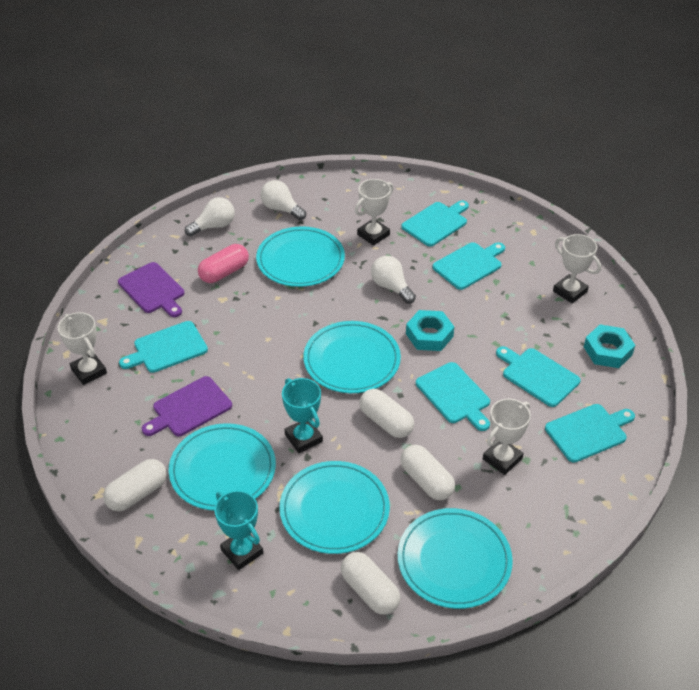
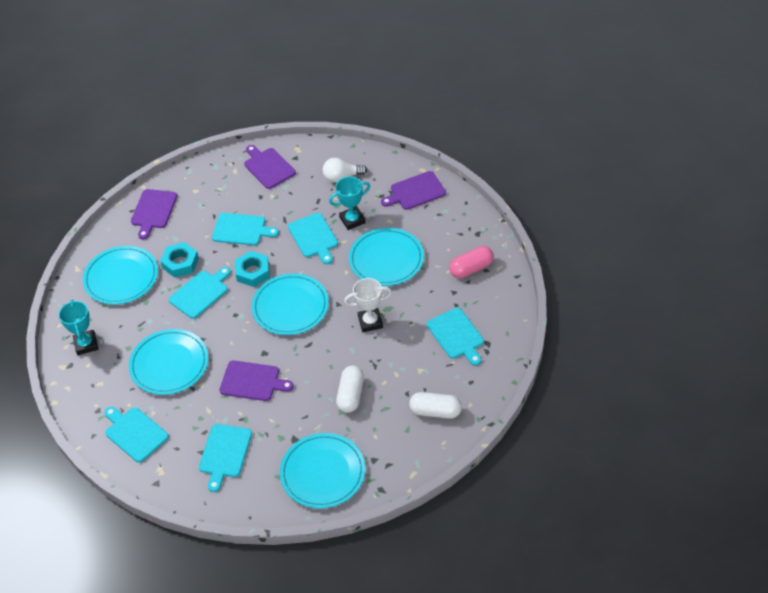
purple cutting board: [118,262,185,317] [142,376,232,436] = 2 -> [131,189,177,239] [219,361,294,401] [244,145,296,189] [381,171,446,210] = 4
white capsule: [103,459,167,511] [341,552,400,615] [360,389,414,438] [400,445,455,500] = 4 -> [336,366,364,413] [409,392,462,419] = 2
white light bulb: [185,197,235,236] [261,180,306,220] [371,256,416,304] = 3 -> [322,158,367,183] = 1
white trophy: [58,312,107,385] [355,179,394,246] [483,399,531,475] [553,234,601,303] = 4 -> [344,278,392,332] = 1

